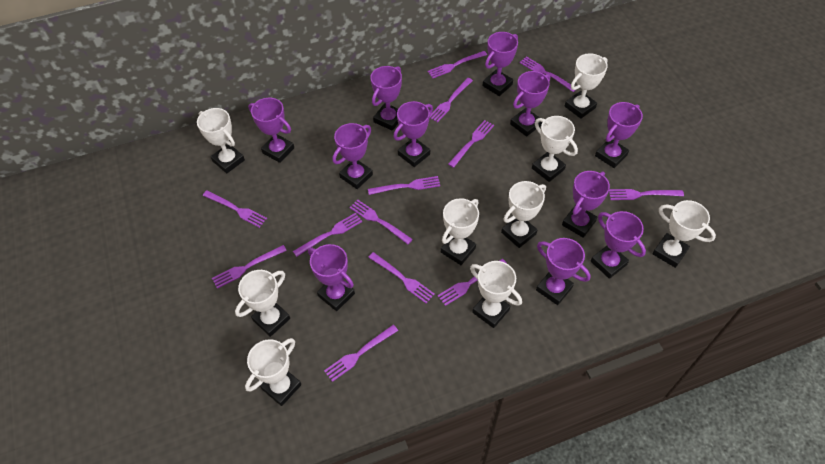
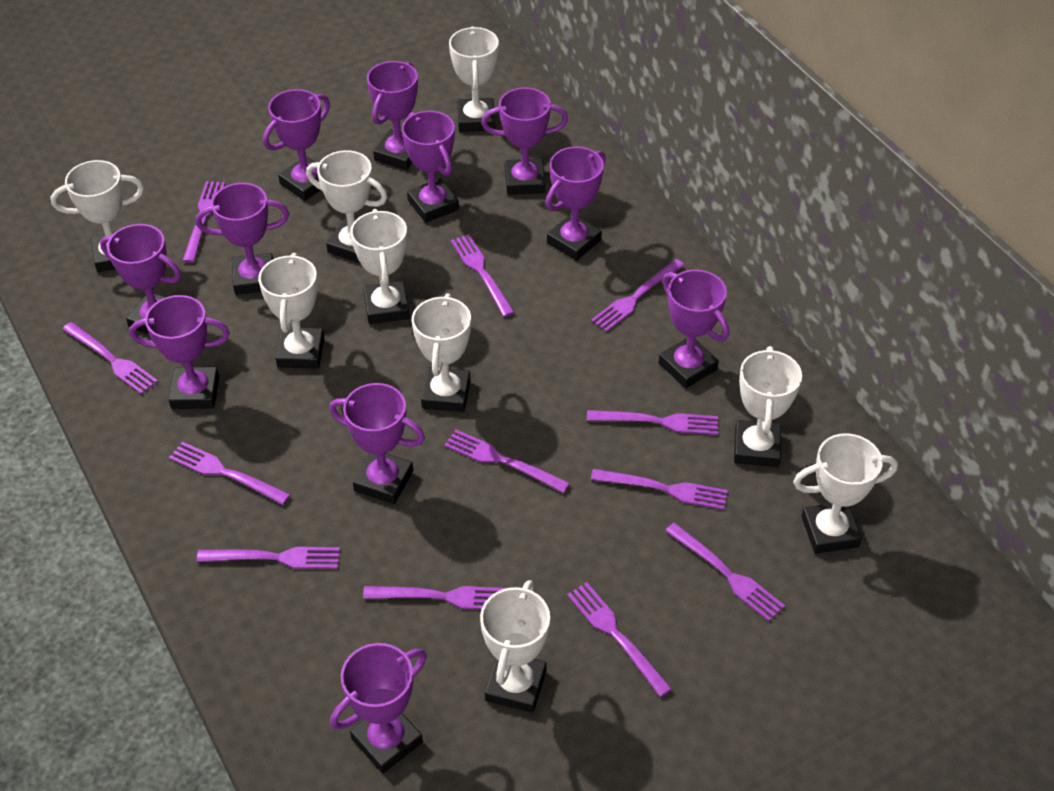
purple fork: [203,190,267,228] [212,245,287,289] [293,213,362,257] [324,325,398,382] [349,200,413,244] [368,176,440,195] [368,252,435,303] [427,51,487,78] [429,78,473,122] [437,259,506,306] [448,120,494,168] [520,56,575,92] [609,189,684,200] = 13 -> [62,322,158,394] [169,442,291,505] [182,181,225,263] [197,547,340,569] [363,586,506,609] [444,430,570,493] [451,234,515,317] [567,582,672,697] [587,410,718,435] [591,259,685,332] [591,469,728,510] [665,523,785,621] = 12

